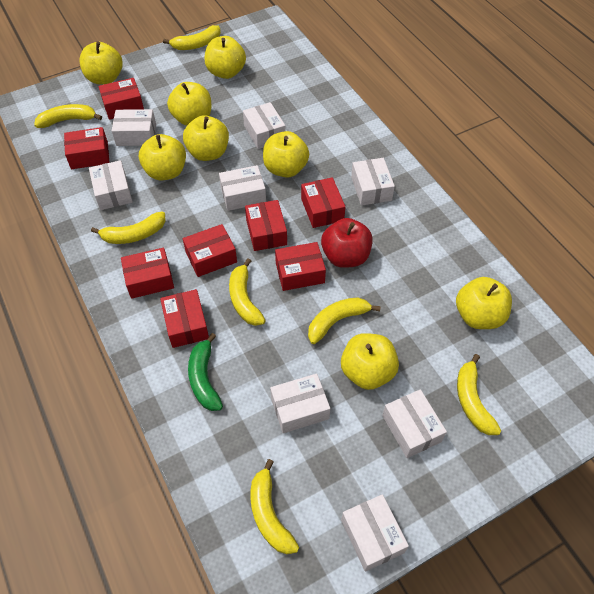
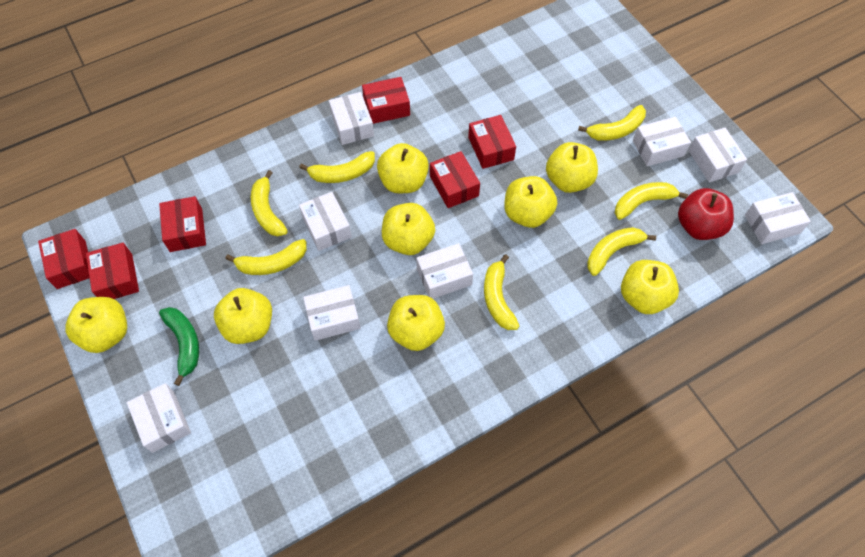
red box: [64,127,110,169] [98,78,144,120] [121,248,174,299] [160,289,209,348] [183,224,237,277] [245,200,287,251] [275,242,326,291] [301,177,345,228] = 8 -> [38,229,90,289] [86,243,139,299] [159,196,206,252] [362,77,410,124] [430,151,480,208] [468,115,516,169] = 6

